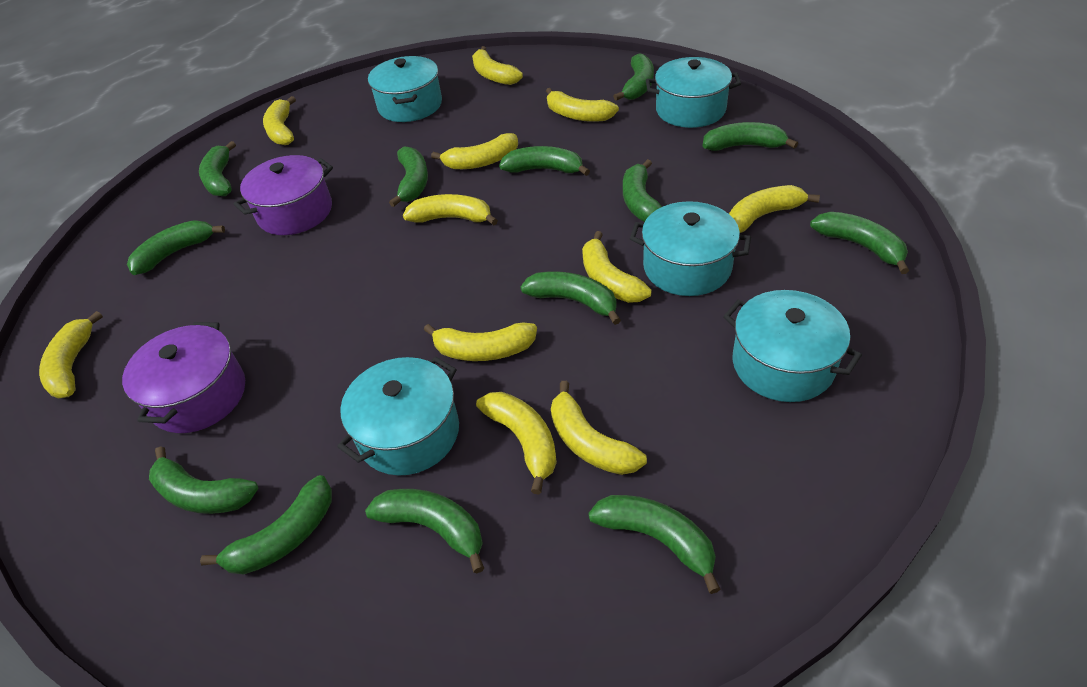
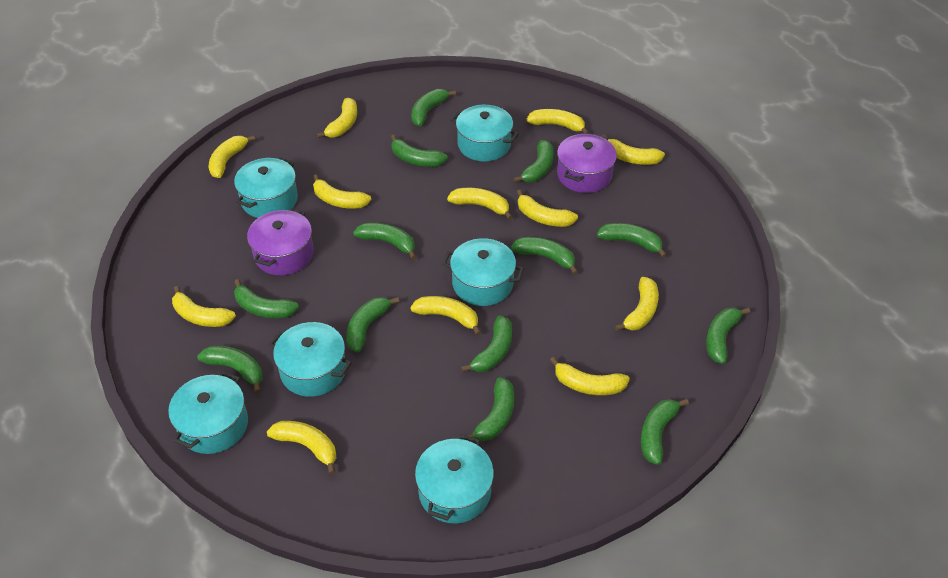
turquoise pot: [337,356,459,476] [368,56,442,122] [630,201,751,296] [646,57,741,128] [723,290,862,402] = 5 -> [168,371,248,454] [234,158,298,218] [269,322,352,397] [415,434,494,523] [442,238,524,306] [451,105,519,161] = 6
yellow banana: [39,311,103,398] [263,96,296,145] [403,194,498,226] [424,322,537,361] [431,133,518,169] [472,46,523,85] [476,392,557,494] [546,88,619,122] [551,381,647,475] [582,231,652,303] [729,185,820,233] = 11 -> [172,286,236,327] [209,135,255,178] [267,421,336,474] [313,174,371,209] [317,98,357,138] [410,296,481,336] [447,188,512,220] [517,190,578,227] [527,109,589,134] [550,357,630,395] [602,135,665,165] [615,277,659,331] = 12

